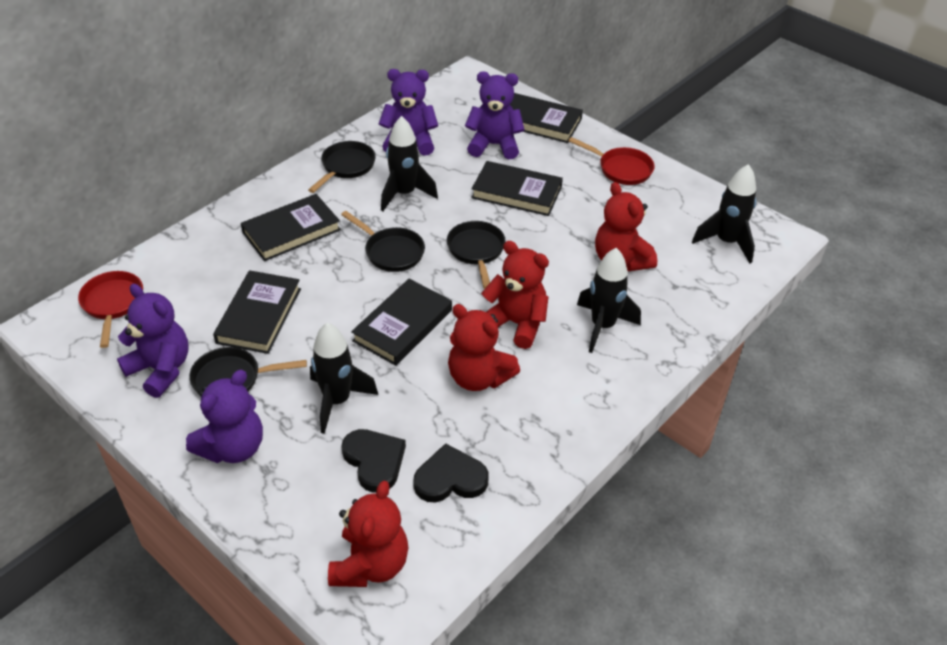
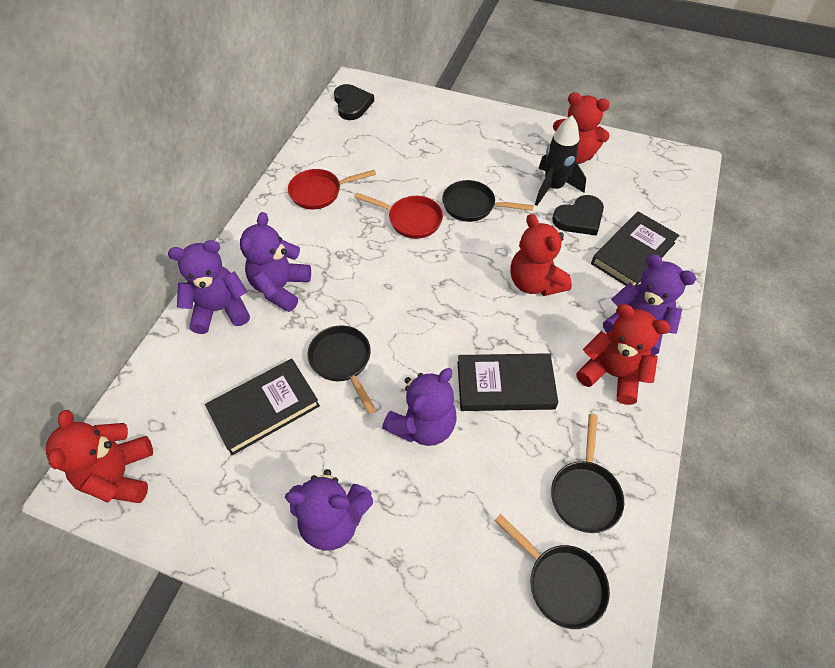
black book: [213,270,301,354] [241,194,341,261] [351,279,452,366] [471,161,563,216] [510,93,583,143] = 5 -> [205,359,320,455] [458,353,558,411] [591,211,679,287] = 3
black rocket: [310,323,378,434] [381,116,438,211] [577,248,641,353] [692,164,756,263] = 4 -> [535,115,586,206] = 1
purple teddy bear: [117,284,189,398] [186,370,263,463] [378,69,438,156] [465,72,525,159] = 4 -> [168,240,250,334] [240,212,311,312] [285,469,373,551] [382,368,457,446] [603,254,696,355] = 5

